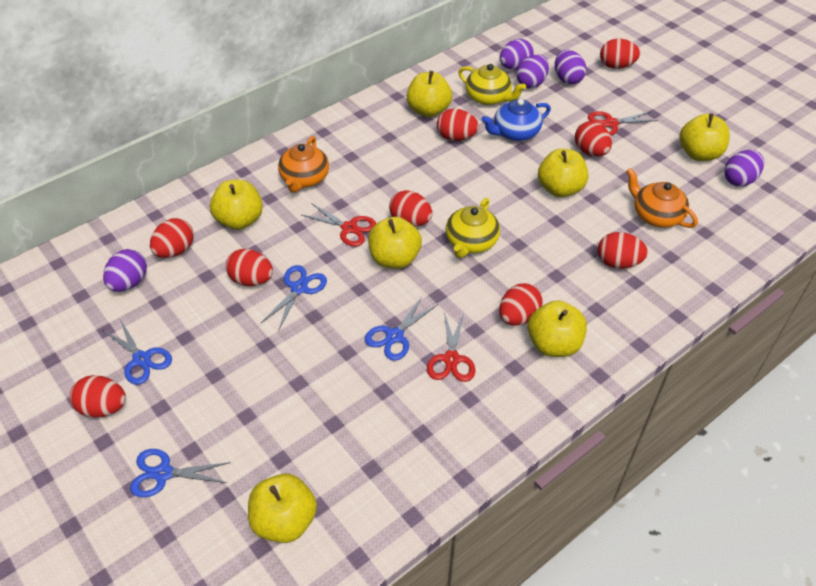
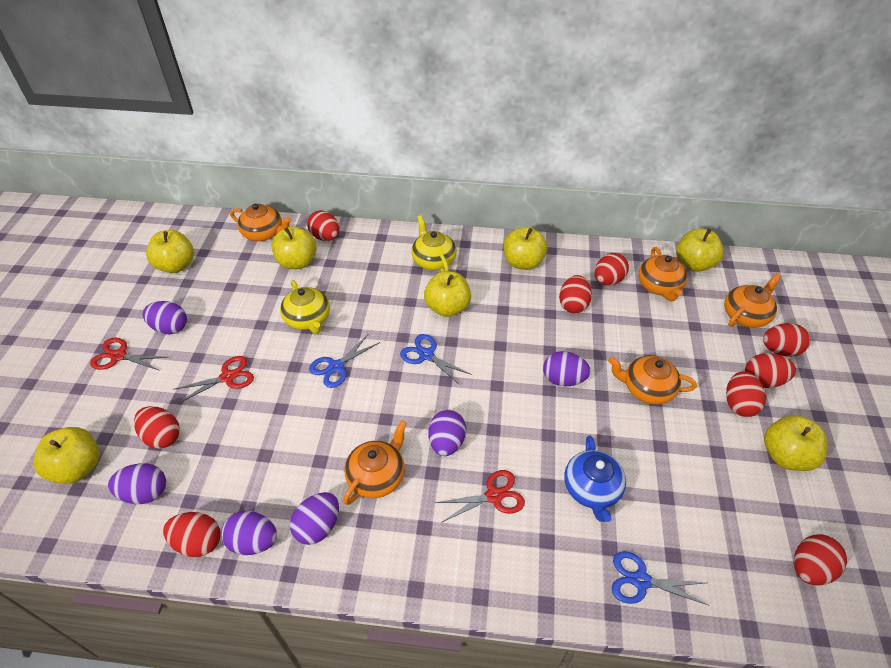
blue scissors: [103,319,172,385] [130,449,231,497] [261,265,327,331] [365,296,438,361] = 4 -> [309,334,380,388] [400,334,472,385] [612,551,710,606] = 3
orange teapot: [278,136,329,193] [626,168,698,228] = 2 -> [230,204,292,241] [343,420,407,505] [608,356,697,404] [638,247,687,301] [724,273,781,328] = 5
purple egg: [103,249,147,292] [500,39,534,70] [516,54,549,88] [555,50,586,85] [724,150,764,187] = 5 -> [108,463,166,504] [143,301,187,334] [221,511,277,555] [290,492,339,545] [428,410,466,456] [543,351,591,387] = 6

